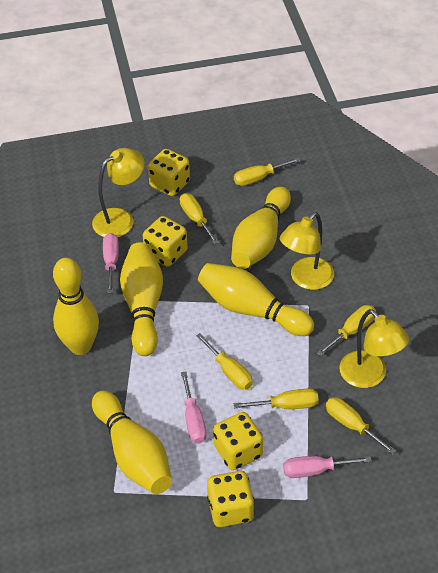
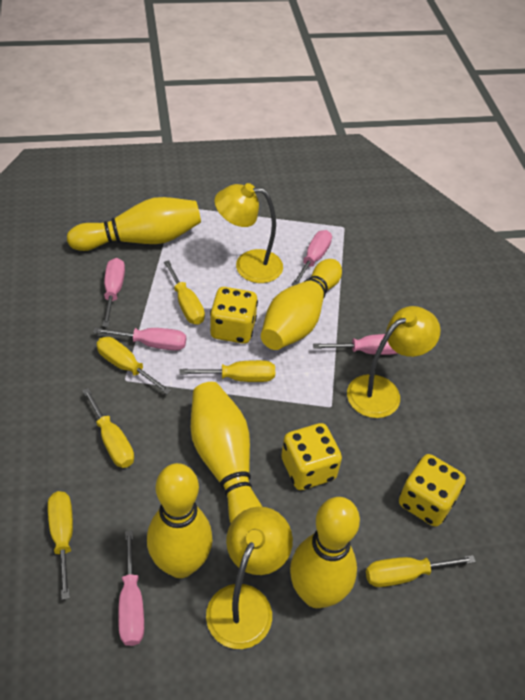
pink screwdriver: [103,233,119,293] [181,372,207,444] [283,456,372,478] = 3 -> [93,327,186,351] [102,258,125,327] [118,530,144,646] [291,230,332,286] [313,334,399,355] = 5
yellow dice: [143,216,188,267] [148,149,190,196] [207,471,254,527] [213,412,263,470] = 4 -> [210,287,258,344] [281,423,342,490] [399,454,466,527] = 3

